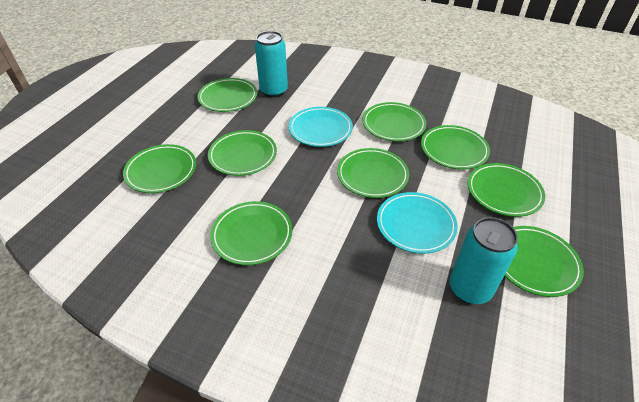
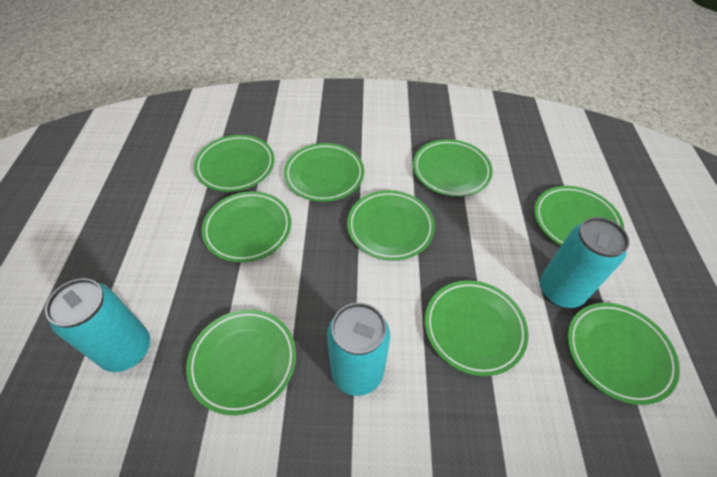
turquoise can: [255,31,288,98] [450,217,518,304] = 2 -> [45,278,150,372] [327,303,390,396] [540,217,630,308] = 3
turquoise plate: [288,107,353,147] [377,192,458,254] = 2 -> none = 0

